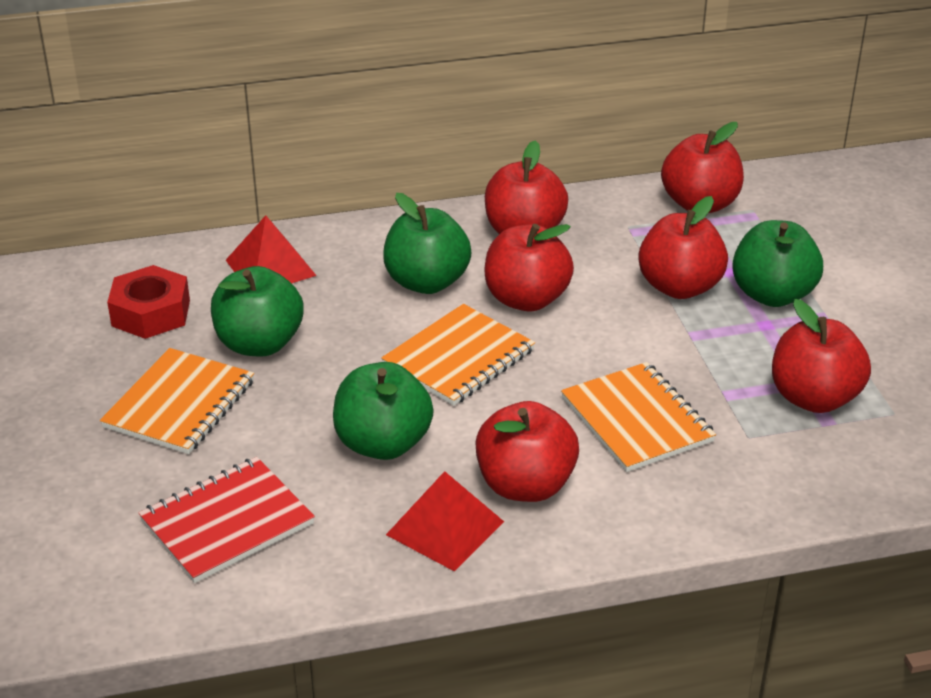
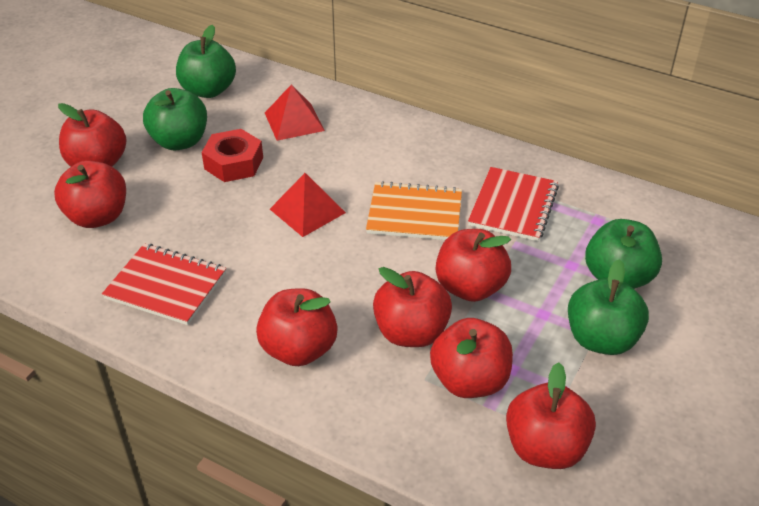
orange notebook: [100,348,254,454] [381,304,535,406] [561,362,716,472] = 3 -> [366,181,462,240] = 1
red apple: [475,401,579,502] [484,224,574,311] [485,141,568,234] [638,196,728,299] [661,122,744,213] [772,299,871,413] = 6 -> [54,160,126,228] [58,103,126,167] [256,288,338,366] [373,267,452,347] [430,318,513,398] [436,229,511,302] [506,363,596,469] = 7
red notebook: [139,457,315,583] = 1 -> [102,243,226,325] [468,167,559,241] = 2

